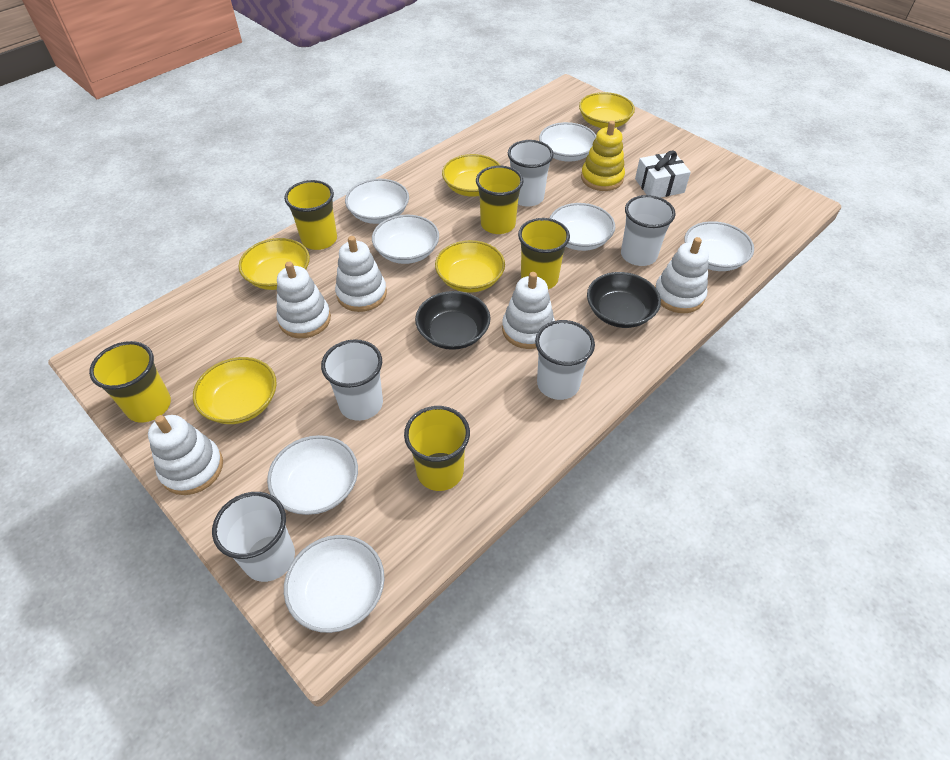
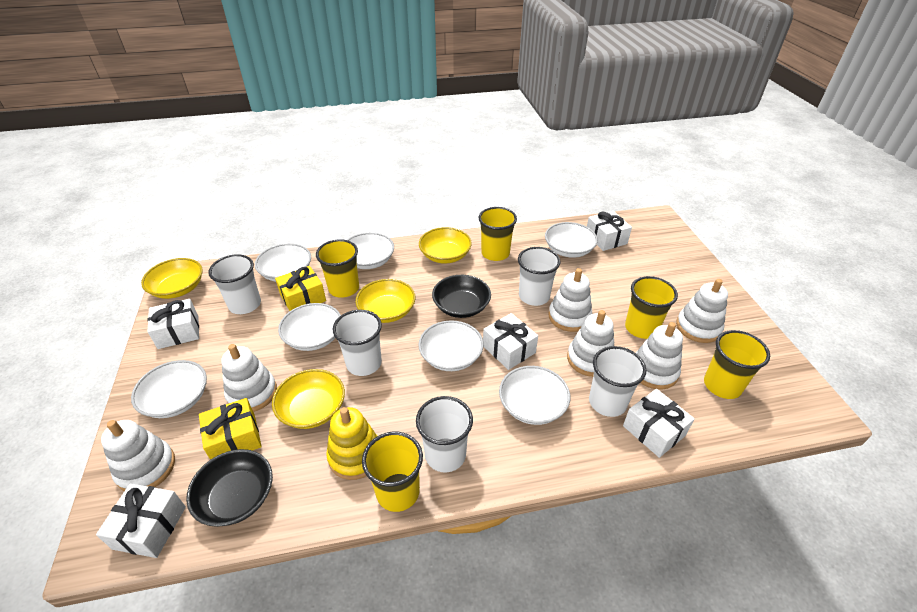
white gift: [635,151,691,198] = 1 -> [96,484,186,558] [147,299,199,349] [483,313,538,370] [587,211,632,251] [623,389,695,458] = 5
white stacking toy: [148,415,223,495] [276,262,331,338] [335,236,387,312] [502,272,555,349] [655,237,709,313] = 5 -> [101,420,175,491] [221,344,277,412] [549,268,592,332] [567,310,614,377] [636,322,683,390] [676,279,728,343] = 6
yellow bowl: [193,357,277,424] [239,238,310,290] [435,240,505,293] [442,154,501,197] [579,92,635,128] = 5 -> [141,258,203,299] [272,369,345,429] [356,279,415,323] [419,227,472,264] = 4
yellow gift: none = 0 -> [199,398,262,460] [275,266,326,311] = 2

